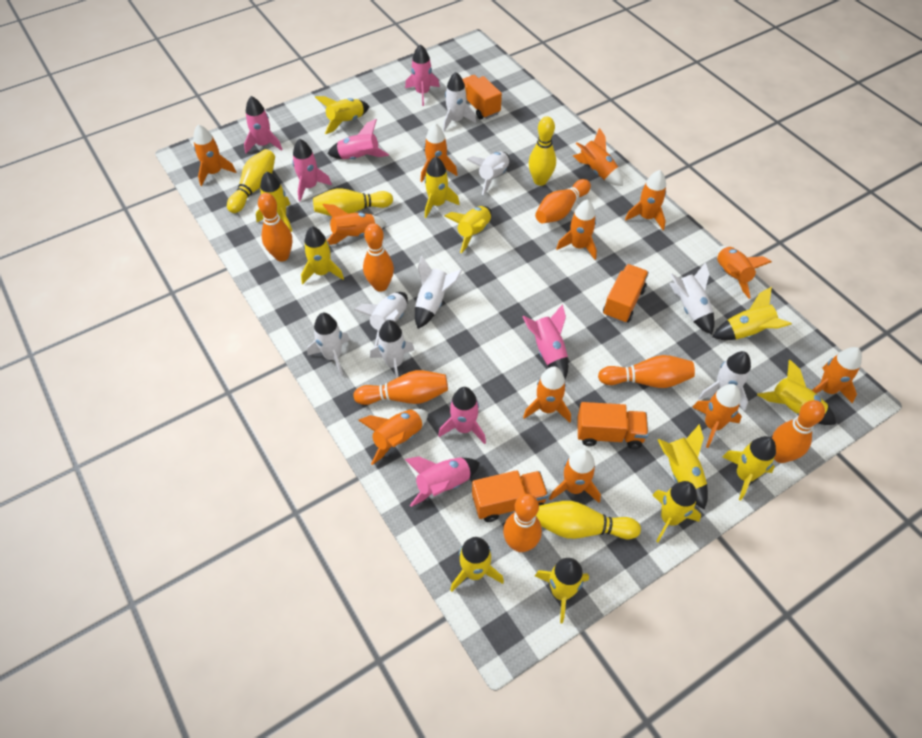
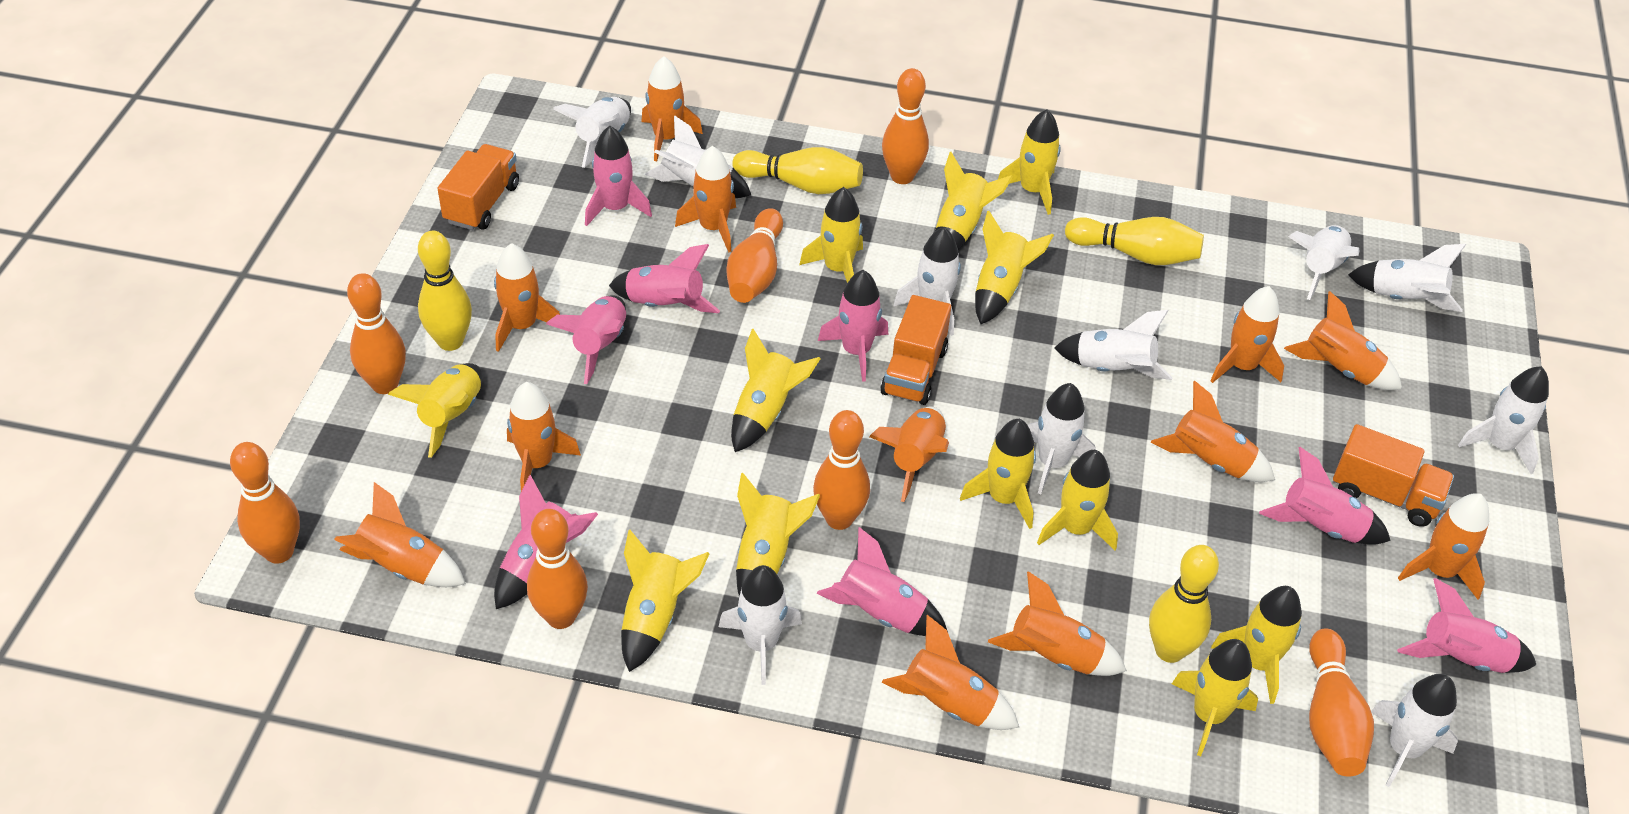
orange truck: [462,75,502,120] [472,470,548,522] [577,402,648,449] [603,264,649,323] = 4 -> [437,144,519,230] [880,295,951,405] [1333,424,1454,527] = 3
pink rocket: [244,96,283,153] [292,139,332,201] [328,119,389,159] [405,44,440,106] [405,456,480,507] [438,387,486,444] [522,304,568,379] = 7 -> [494,475,598,609] [546,295,626,384] [585,126,652,226] [609,244,720,313] [817,527,948,636] [818,270,888,382] [1259,447,1391,545] [1397,578,1536,673] = 8
white rocket: [307,313,350,376] [354,292,408,347] [370,320,414,378] [415,256,462,329] [443,72,476,131] [467,151,509,195] [669,262,714,334] [698,351,751,411] = 8 -> [553,97,631,168] [645,115,751,198] [719,565,802,685] [894,227,961,336] [1028,383,1096,494] [1054,310,1173,380] [1288,225,1360,300] [1348,244,1466,312] [1371,674,1458,787] [1458,366,1549,474] = 10

